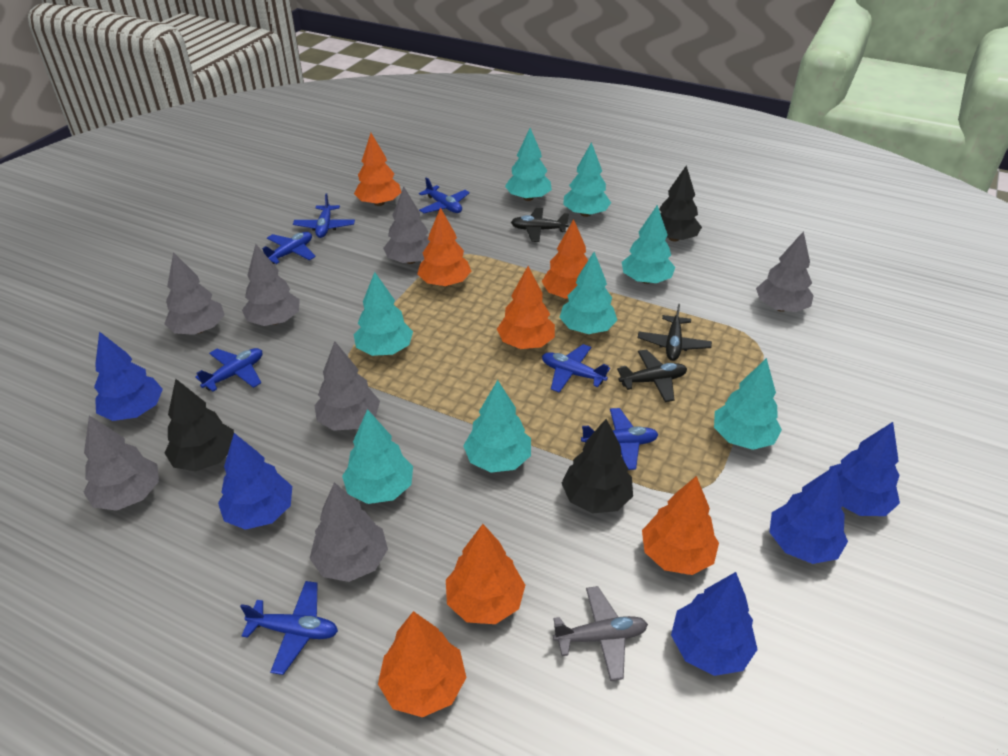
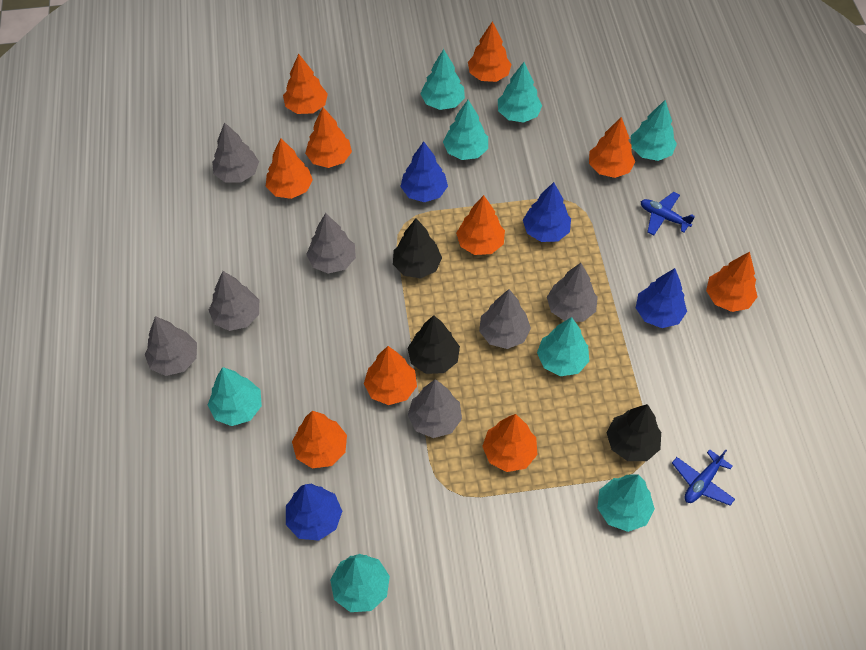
black plane: [511,208,569,242] [617,349,687,402] [638,304,712,361] = 3 -> none = 0
blue plane: [195,348,263,392] [240,581,338,675] [262,232,316,264] [293,193,355,238] [419,177,470,213] [542,344,610,393] [581,408,659,470] = 7 -> [641,192,695,235] [672,449,735,505] = 2
blue tree: [94,332,163,421] [218,433,292,530] [671,572,758,676] [769,466,848,564] [829,422,900,516] = 5 -> [286,484,342,541] [400,141,448,202] [523,182,571,242] [636,268,687,328] = 4
grey plane: [553,586,648,681] = 1 -> none = 0
orange tree: [354,133,401,206] [378,611,466,717] [417,207,471,286] [446,524,525,624] [497,266,555,349] [542,219,588,299] [642,476,719,575] = 7 -> [266,138,313,199] [283,54,328,114] [292,411,347,468] [305,107,352,168] [364,346,417,405] [456,195,505,255] [468,21,512,82] [482,414,538,472] [589,117,635,178] [706,252,757,312] = 10

